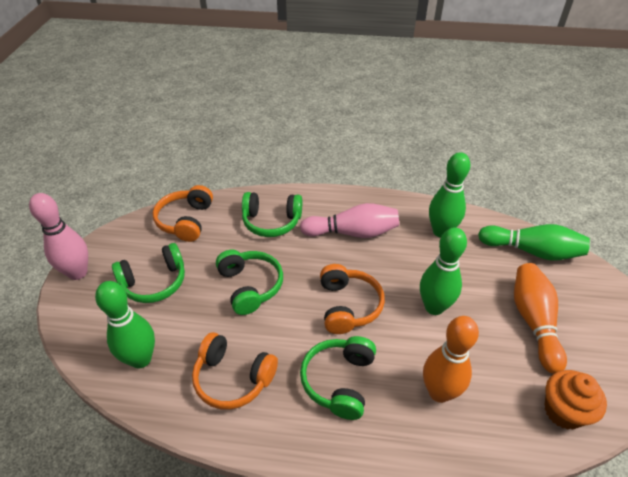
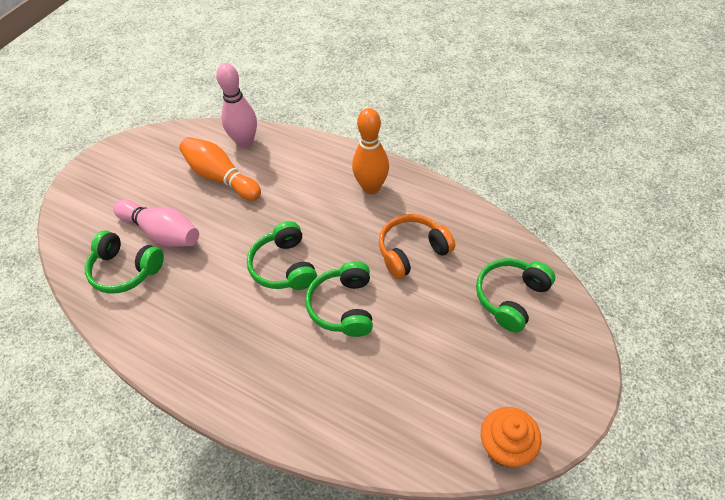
green bowling pin: [95,281,155,368] [420,227,467,315] [429,152,470,238] [478,224,590,261] = 4 -> none = 0
orange headphones: [153,185,213,242] [192,332,278,410] [320,264,385,334] = 3 -> [379,214,455,279] = 1

